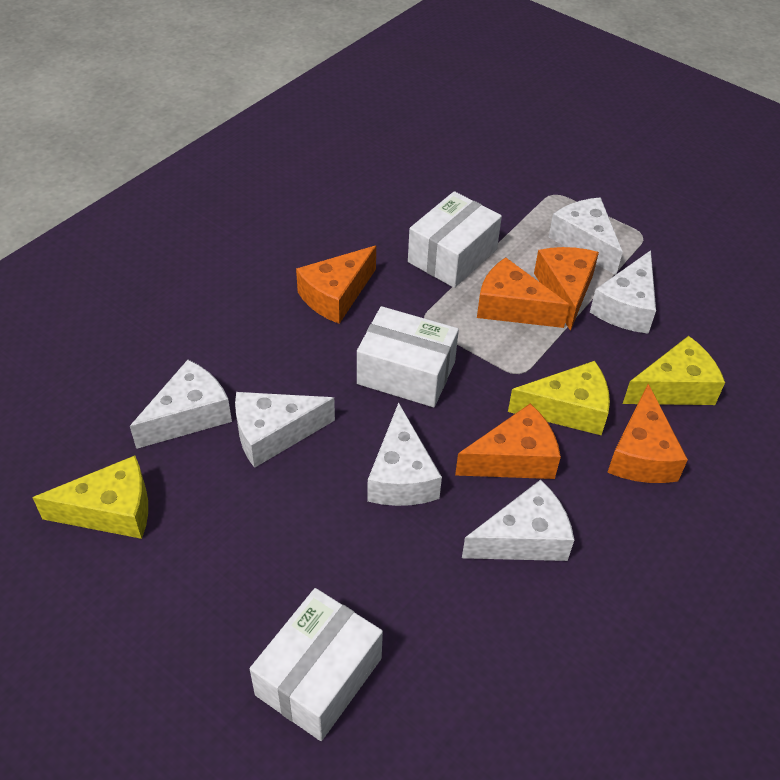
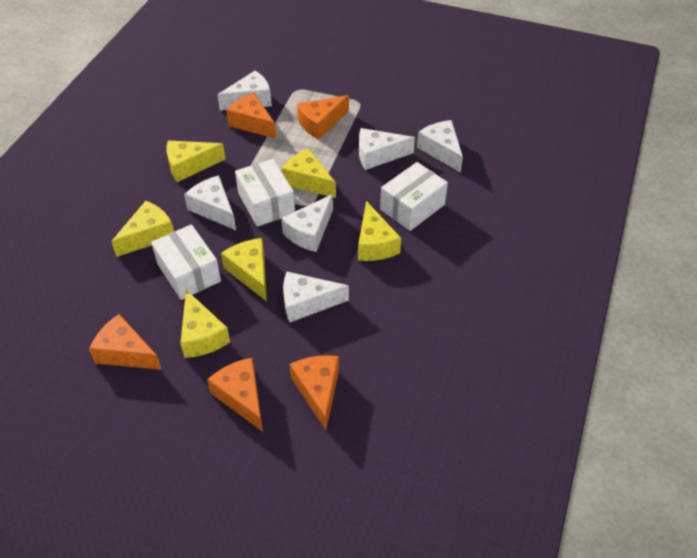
yellow cheese: [32,456,148,539] [508,361,610,435] [623,336,725,405] = 3 -> [111,201,174,257] [166,141,225,182] [180,290,230,358] [221,238,267,301] [281,148,336,198] [358,201,401,261] = 6

